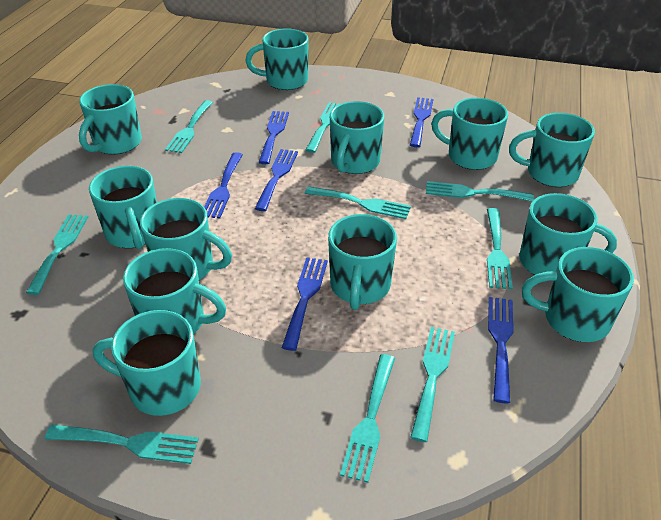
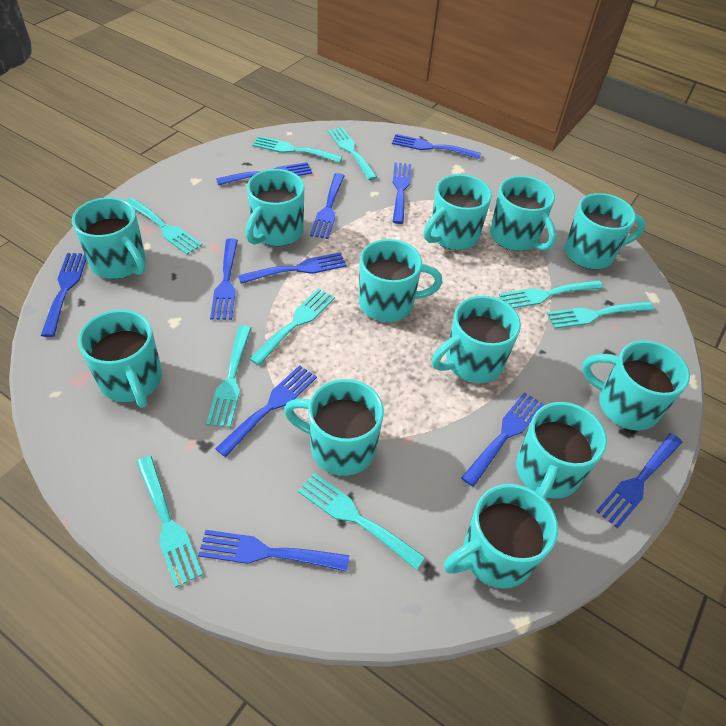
blue fork: [204,152,243,219] [255,149,298,211] [258,111,289,164] [282,257,328,351] [410,97,433,147] [488,297,514,403] = 6 -> [41,253,87,337] [198,530,349,572] [210,238,238,320] [215,365,317,457] [216,162,312,185] [238,252,347,284] [310,173,344,239] [392,134,481,159] [392,163,411,224] [461,392,544,487] [596,433,683,529] = 11

